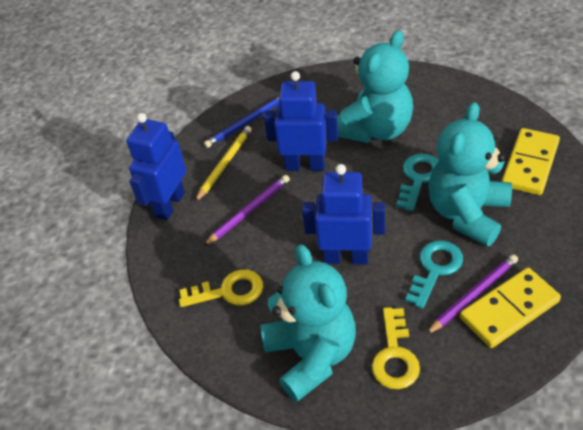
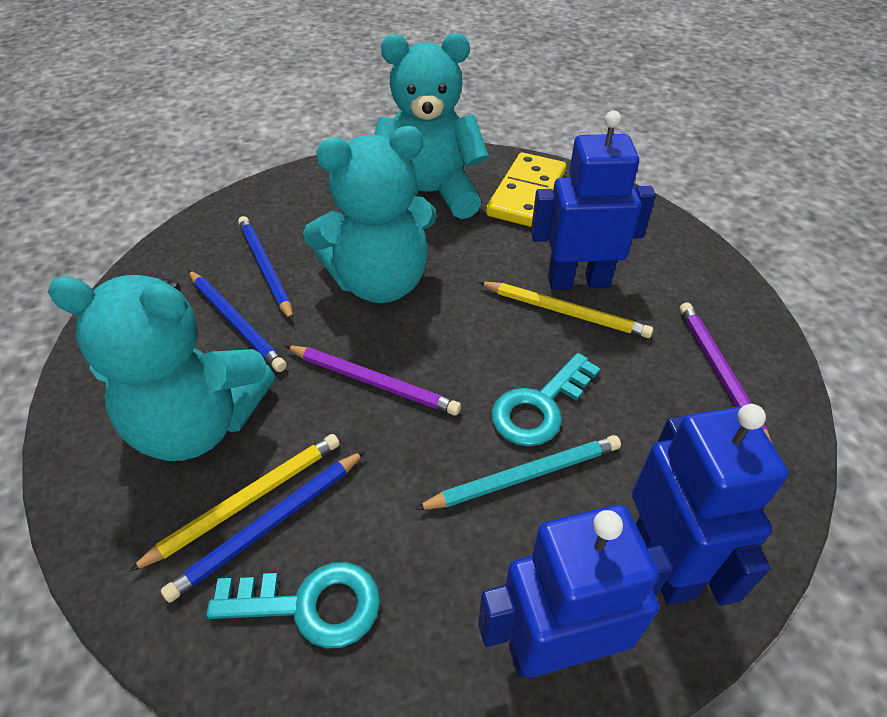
blue pencil: [204,97,279,148] = 1 -> [161,451,365,603] [188,270,287,372] [238,216,293,321] = 3
turquoise pencil: none = 0 -> [415,435,621,510] = 1
yellow domino: [460,268,561,348] [502,128,560,195] = 2 -> [486,153,566,227] = 1
yellow key: [179,269,263,307] [371,307,420,389] = 2 -> none = 0
yellow pencil: [195,126,252,202] = 1 -> [129,434,340,572] [478,282,653,338] = 2

